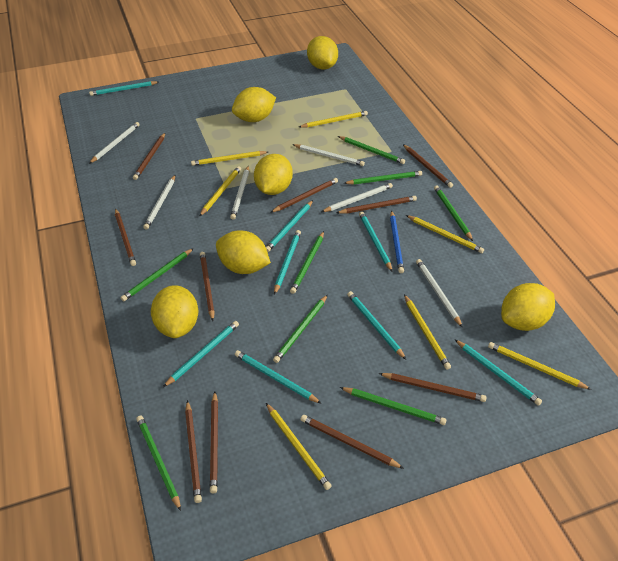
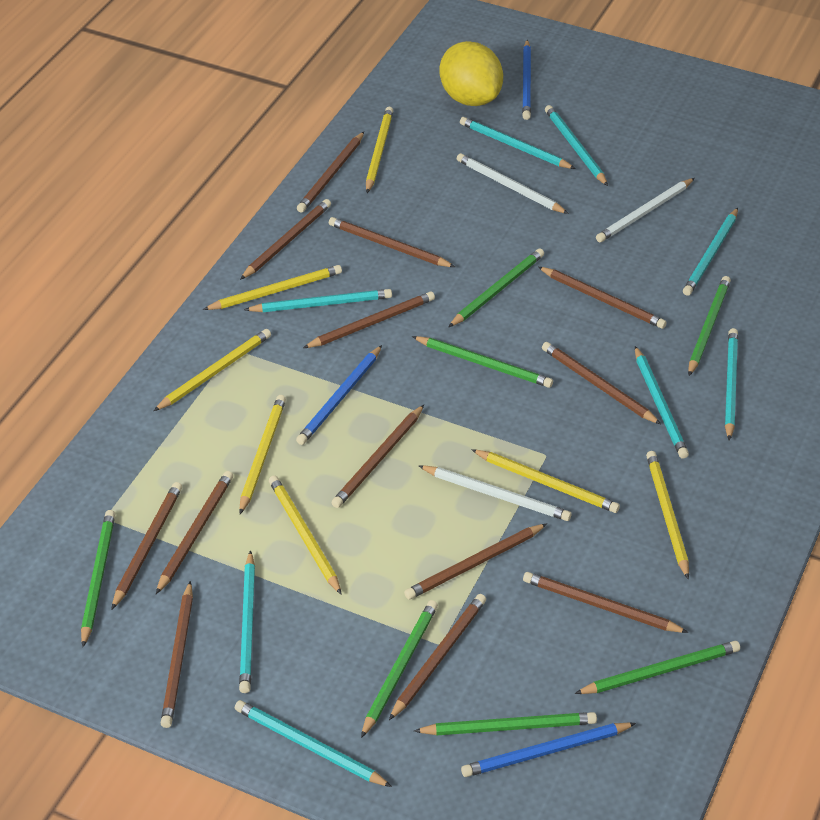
blue pencil: [390,210,404,273] = 1 -> [296,345,382,445] [461,722,636,777] [522,40,531,120] = 3
brown pencil: [115,208,136,266] [133,133,165,180] [185,400,202,503] [200,252,215,321] [210,391,218,493] [270,178,338,213] [301,415,404,469] [336,196,417,214] [379,373,487,402] [403,144,453,188] = 10 -> [111,482,182,610] [156,471,233,594] [161,581,193,728] [240,199,331,280] [297,132,364,213] [303,291,435,348] [329,217,455,267] [331,405,424,508] [389,594,486,720] [404,524,547,600] [523,572,689,633] [538,267,667,329] [542,342,661,424] = 13
green pencil: [121,248,194,301] [136,415,181,511] [273,295,328,363] [290,231,324,294] [338,136,405,164] [340,387,446,425] [344,171,422,185] [434,186,473,241] = 8 -> [81,510,115,647] [361,600,438,738] [412,336,553,388] [414,712,597,736] [449,248,544,327] [575,641,740,694] [688,276,731,376] = 7
white pencil: [89,122,140,164] [143,175,175,230] [230,166,249,220] [292,144,365,166] [322,183,393,212] [416,259,463,328] = 6 -> [418,465,571,521] [457,153,569,214] [596,178,695,242] = 3
yellow lemon: [151,285,198,338] [216,230,271,274] [232,87,276,122] [254,154,293,195] [307,36,338,69] [501,283,555,331] = 6 -> [439,41,503,106] = 1

